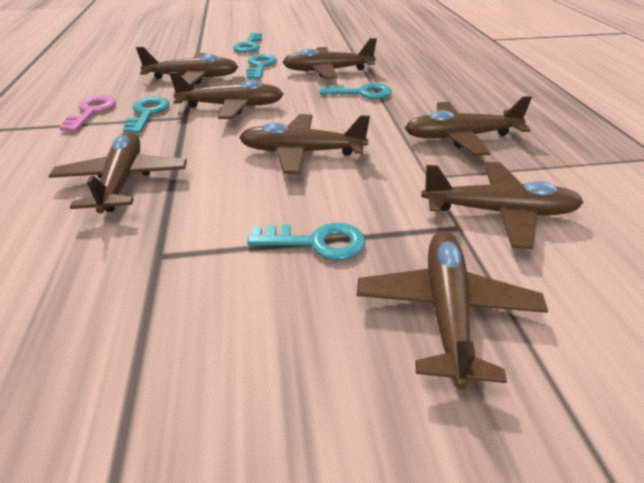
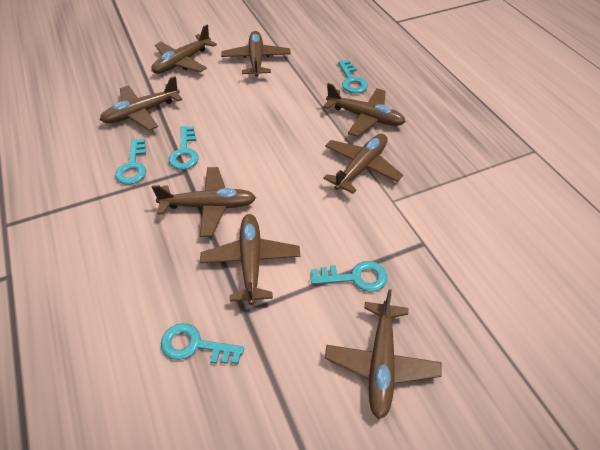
pink key: [59,95,116,131] = 1 -> none = 0

